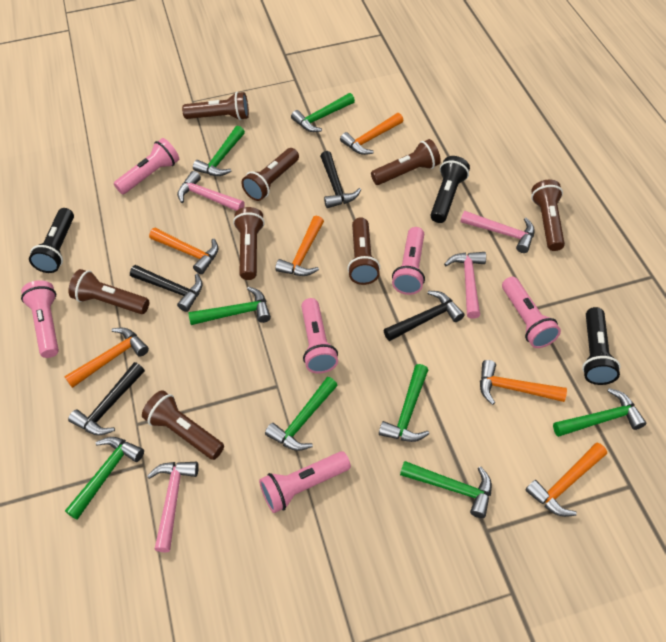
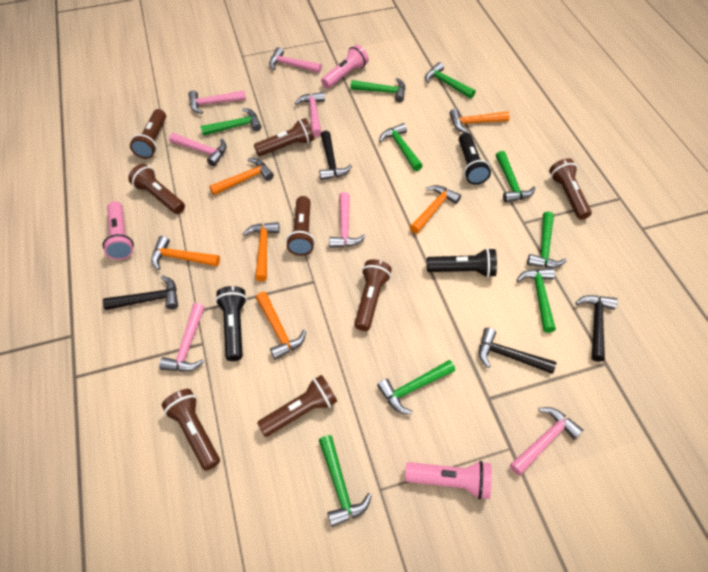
green hammer: [65,437,144,520] [188,286,271,325] [193,126,245,176] [265,377,338,451] [291,93,355,132] [379,364,429,442] [400,461,492,518] [553,388,646,437] = 8 -> [200,108,262,136] [319,435,372,527] [350,78,405,102] [377,360,455,415] [379,123,423,171] [425,62,476,99] [496,151,535,203] [517,268,556,333] [527,212,567,268] = 9
pink flashlight: [21,280,59,358] [114,138,179,194] [259,451,351,513] [301,298,338,374] [392,227,425,295] [502,277,561,348] = 6 -> [103,201,134,260] [321,45,369,88] [405,461,492,499] = 3
pink hammer: [147,462,199,552] [177,171,245,211] [444,252,486,319] [461,211,535,253] = 4 -> [159,303,205,372] [169,133,227,166] [188,90,246,114] [269,47,322,73] [295,92,325,137] [329,192,366,248] [510,407,583,475] = 7

